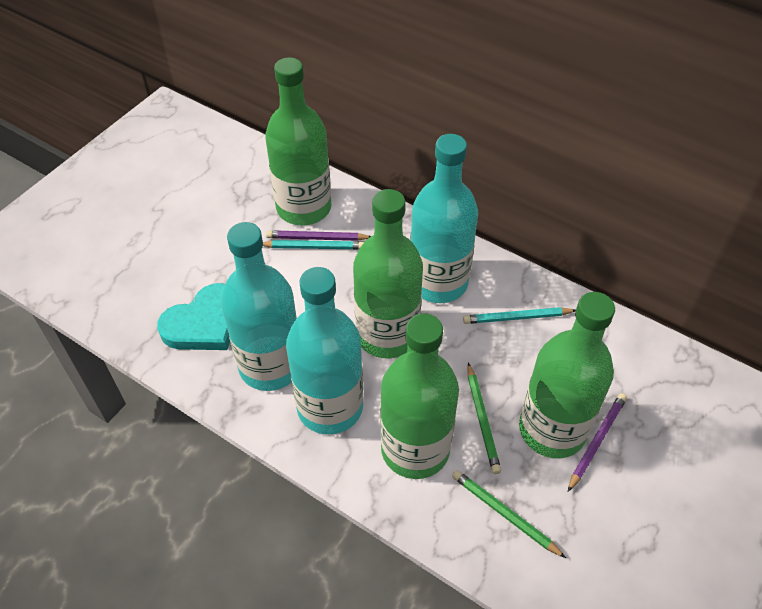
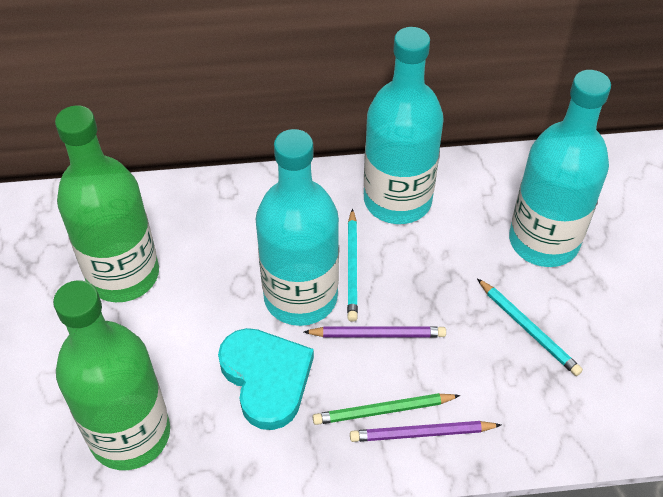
green bottle: [265,57,332,225] [353,189,423,358] [380,314,459,479] [519,292,615,458] = 4 -> [53,280,170,470] [55,105,159,302] = 2
green pencil: [452,470,566,558] [468,363,501,474] = 2 -> [313,393,460,425] = 1

